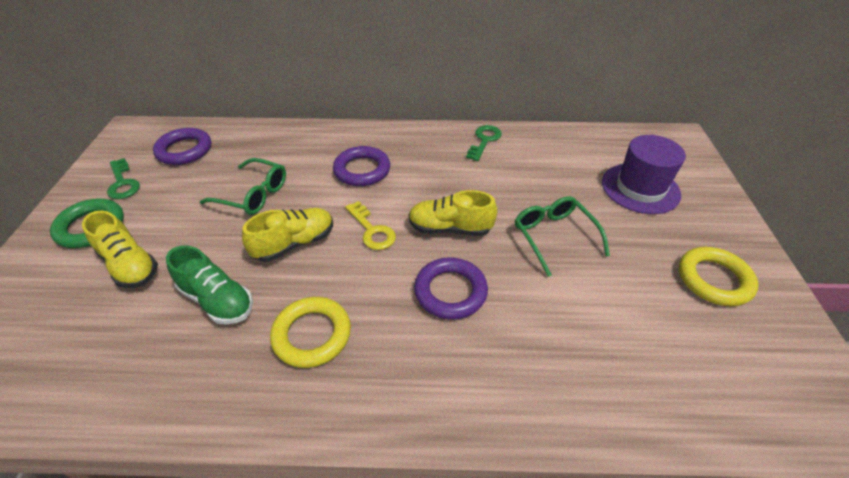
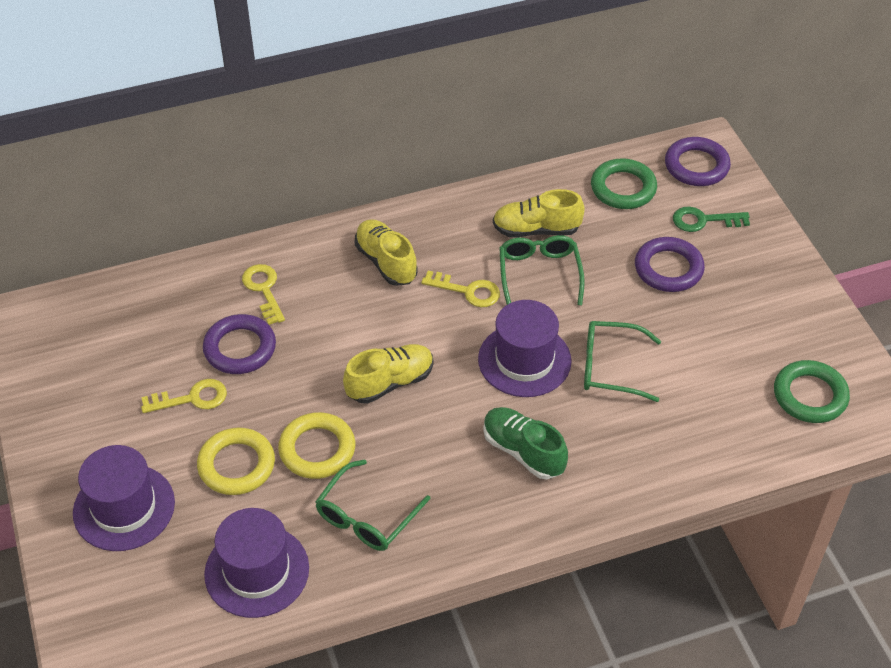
green glasses: [200,158,286,215] [515,196,610,277] = 2 -> [315,459,431,551] [499,235,584,305] [584,321,661,402] = 3
green key: [107,158,140,199] [466,125,502,161] = 2 -> [673,206,750,232] = 1
green ring: [50,199,124,248] = 1 -> [591,158,657,209] [774,360,850,423] = 2
purple hat: [602,135,686,214] = 1 -> [73,445,175,551] [204,508,309,618] [478,300,572,397] = 3
yellow key: [345,201,396,250] = 1 -> [141,379,227,413] [242,264,285,325] [421,271,500,307] = 3

